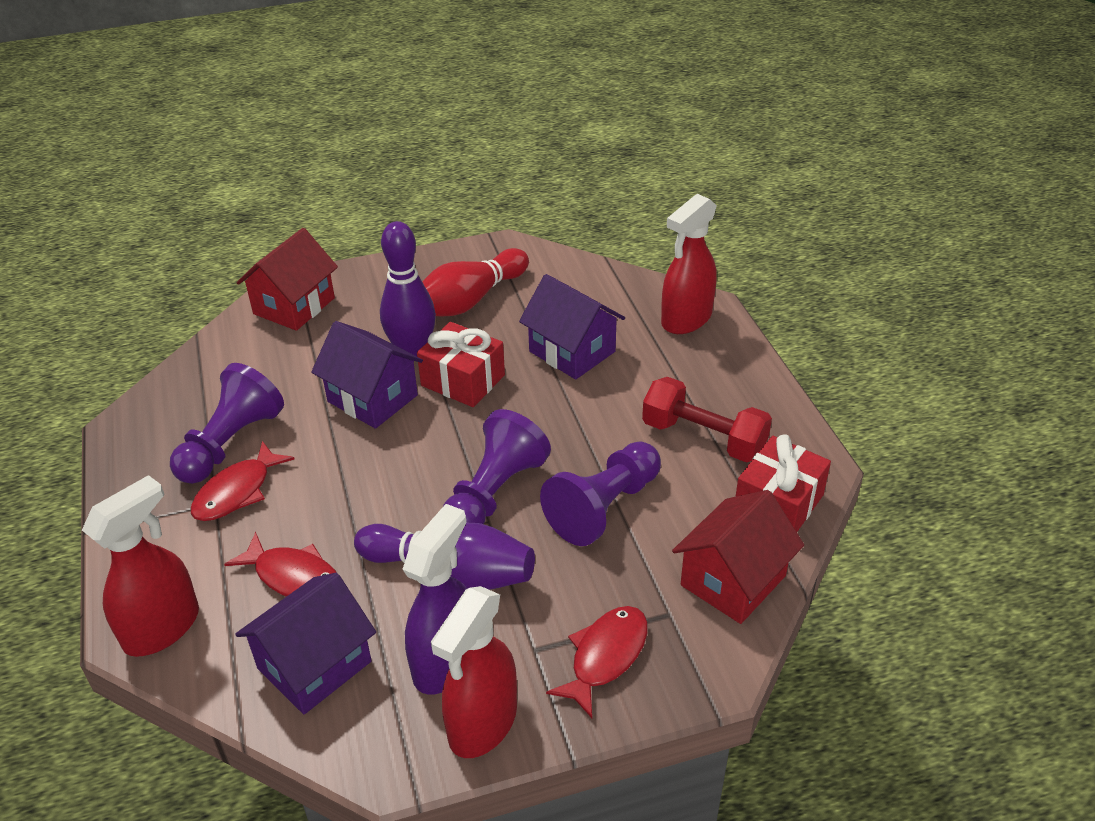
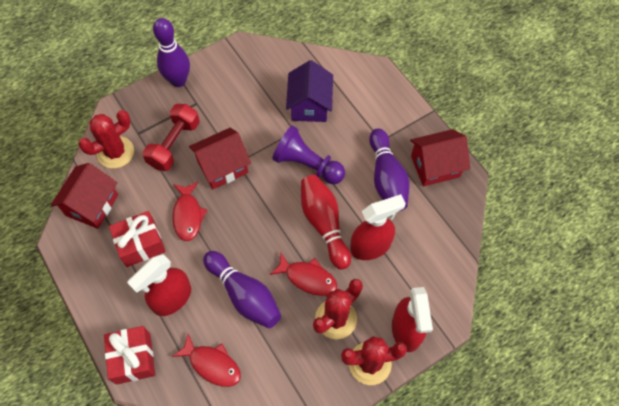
purple bowling pin: [354,523,535,590] [380,221,436,361] = 2 -> [153,18,190,87] [203,251,281,328] [369,128,410,212] = 3
purple house: [235,573,376,714] [311,321,423,429] [519,274,625,379] = 3 -> [286,60,333,122] = 1
purple pawn: [170,363,284,484] [443,409,551,524] [540,441,661,546] = 3 -> [272,125,345,184] = 1
purple spray bottle: [402,504,467,695] = 1 -> none = 0
red cactus: none = 0 -> [78,110,134,168] [313,279,363,339] [341,336,407,385] = 3
red house: [237,228,338,331] [672,490,804,624] = 2 -> [51,163,118,229] [189,128,251,189] [410,129,470,186] = 3

